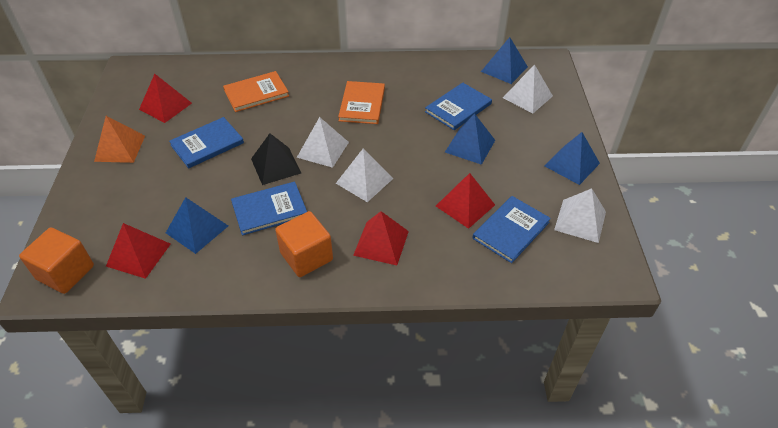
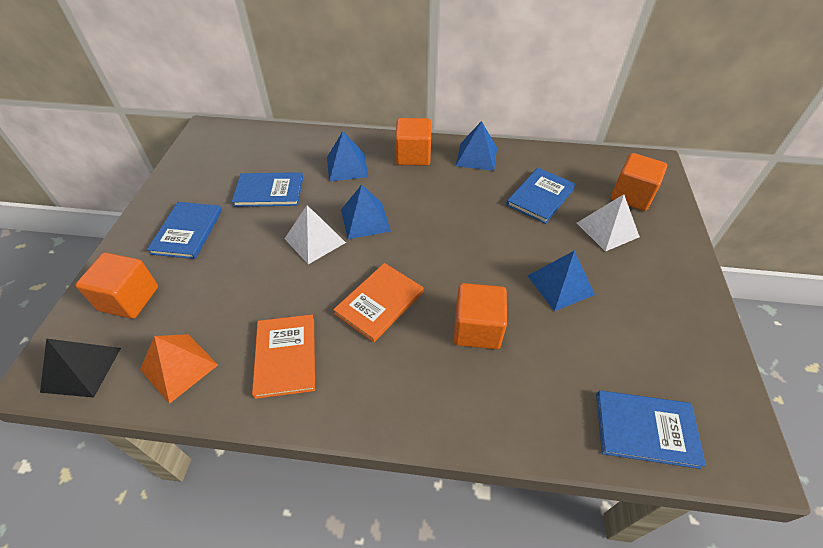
orange cube: [19,228,94,294] [275,211,333,277] = 2 -> [75,253,158,319] [395,118,431,166] [454,283,507,349] [610,153,667,211] = 4
red pyramid: [106,223,171,279] [139,74,192,123] [353,211,409,265] [436,173,495,229] = 4 -> none = 0
white pyramid: [297,117,349,168] [336,148,394,202] [503,64,553,113] [554,188,606,243] = 4 -> [285,205,346,264] [577,194,640,252] = 2

